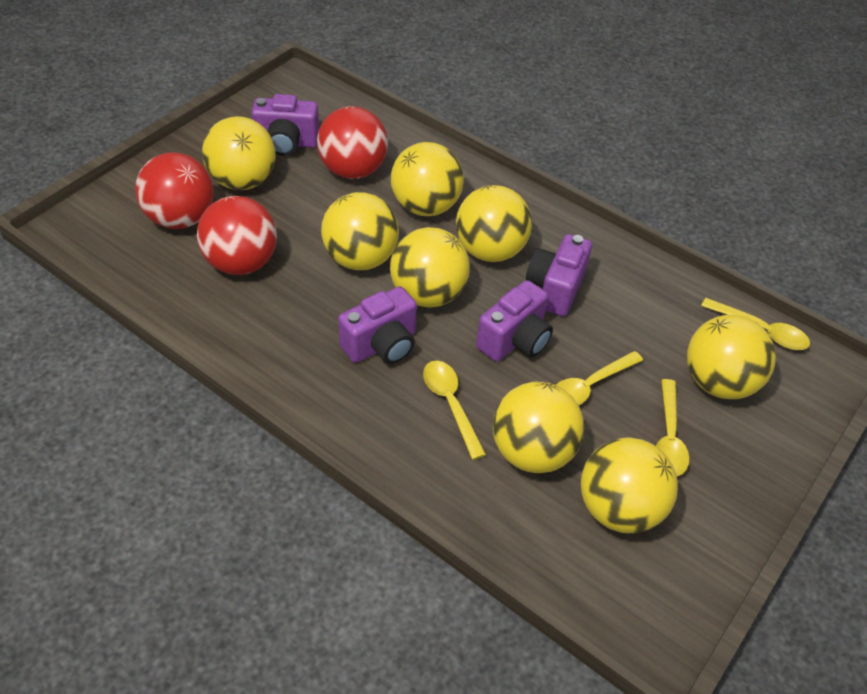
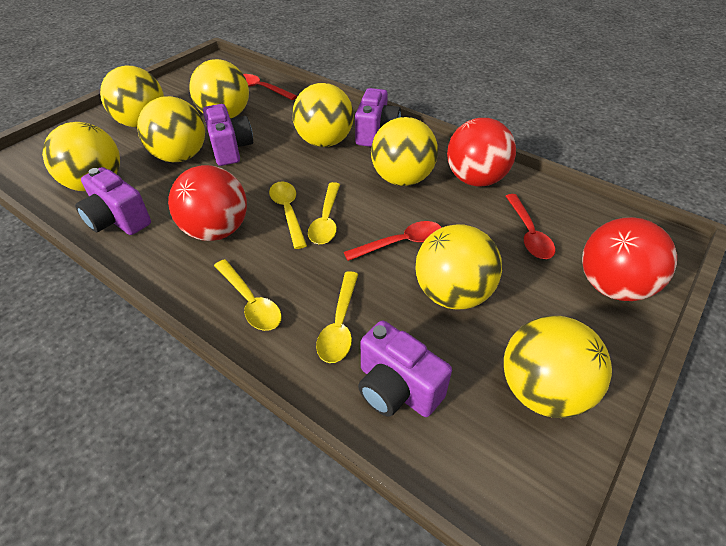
red spoon: none = 0 -> [243,74,297,100] [344,221,441,261] [506,194,555,259] = 3

